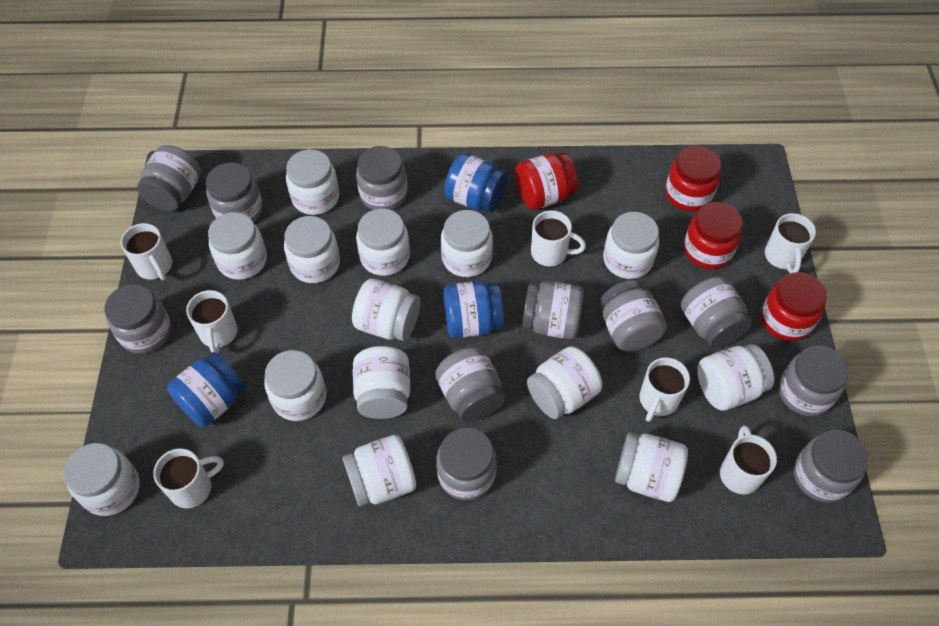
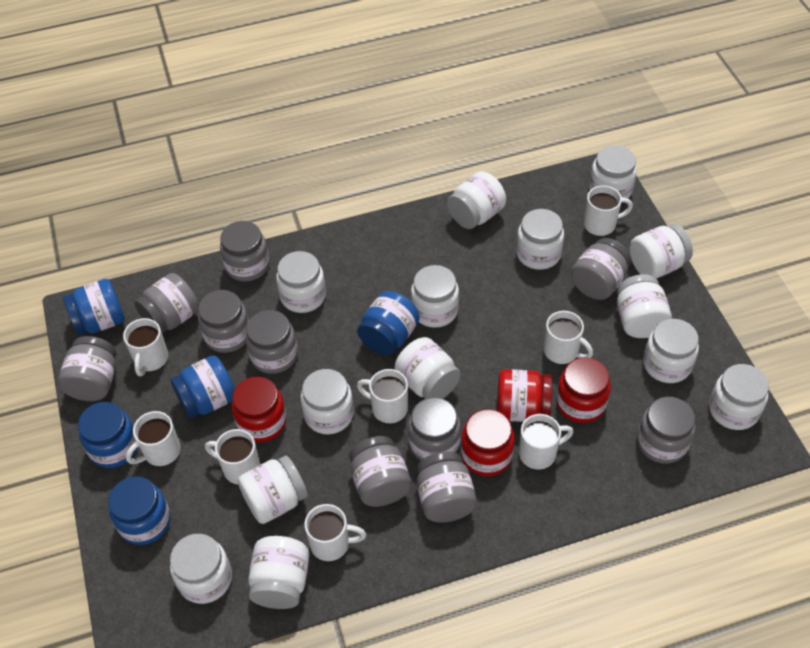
blue jar: [167,352,245,427] [443,281,504,338] [444,153,508,213] = 3 -> [63,279,125,336] [78,402,138,468] [108,476,171,545] [171,355,235,418] [357,291,420,355] = 5
grey jar: [104,284,171,354] [137,145,201,211] [206,163,263,223] [356,146,407,210] [435,347,505,422] [436,428,497,500] [522,281,584,339] [600,280,667,351] [681,276,752,348] [779,345,849,416] [794,430,869,503] = 11 -> [58,336,116,401] [135,273,199,334] [198,290,249,353] [220,221,270,282] [245,310,298,374] [349,436,412,507] [408,397,461,460] [416,452,477,523] [571,238,631,300] [637,397,695,464] = 10
white mug: [120,223,172,280] [153,449,224,508] [186,290,238,354] [531,210,586,266] [639,357,690,422] [720,425,777,494] [765,213,816,273] = 7 -> [123,318,168,376] [126,411,181,466] [205,429,260,484] [305,504,366,561] [357,369,408,423] [519,414,573,469] [544,311,593,364] [584,185,633,236] = 8

